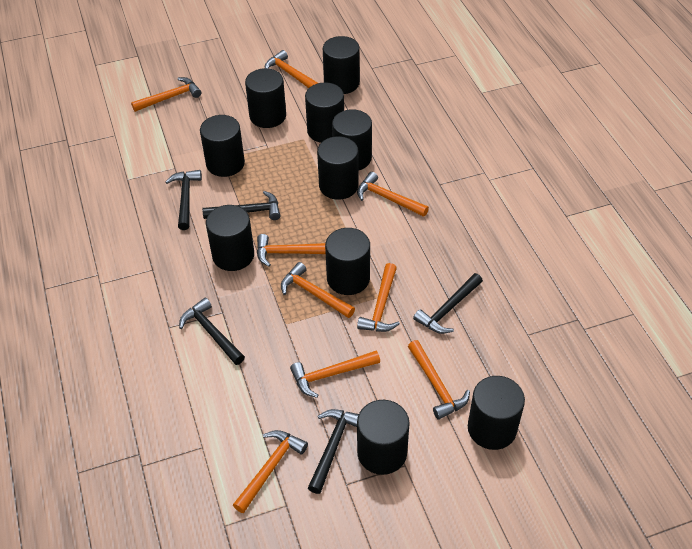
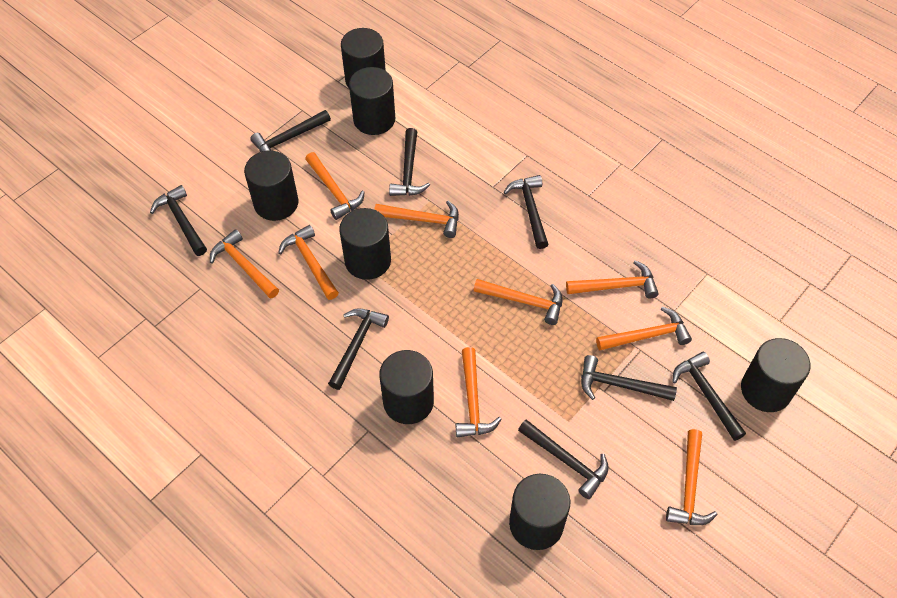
black cylinder: [200,115,245,177] [206,205,254,271] [245,68,286,128] [305,82,344,143] [317,136,359,200] [323,36,360,94] [325,228,370,295] [332,109,372,171] [357,400,410,475] [468,376,525,450] = 10 -> [244,151,299,221] [339,208,391,280] [341,28,386,88] [349,67,395,135] [379,350,434,424] [509,474,570,550] [741,338,810,412] = 7
black hammer: [165,170,202,230] [179,298,245,365] [202,191,281,220] [308,409,359,494] [413,273,483,334] = 5 -> [150,185,207,256] [250,110,331,152] [328,308,389,390] [389,128,430,196] [504,175,549,249] [518,420,609,499] [581,355,677,401] [672,352,746,441] = 8

